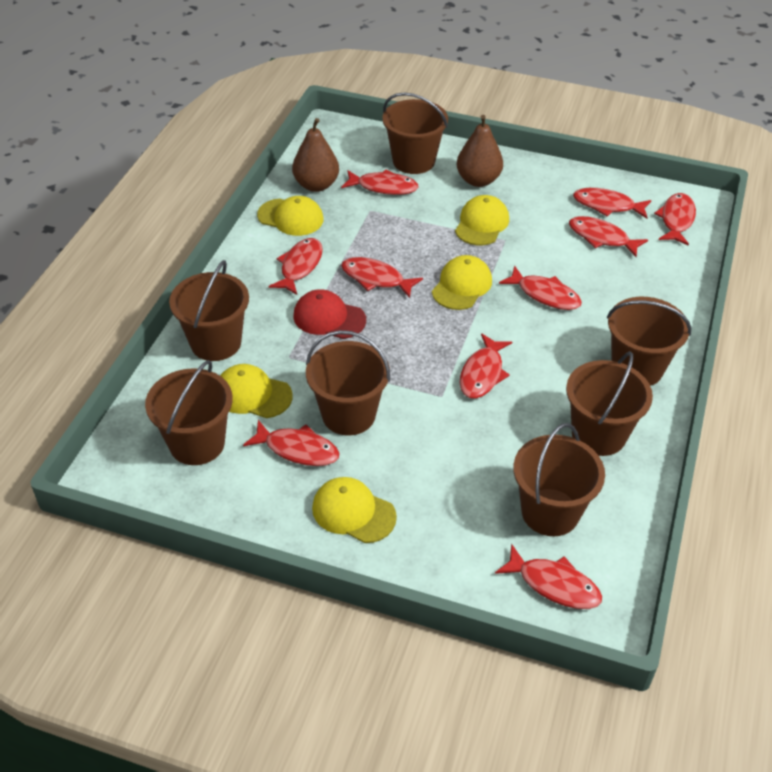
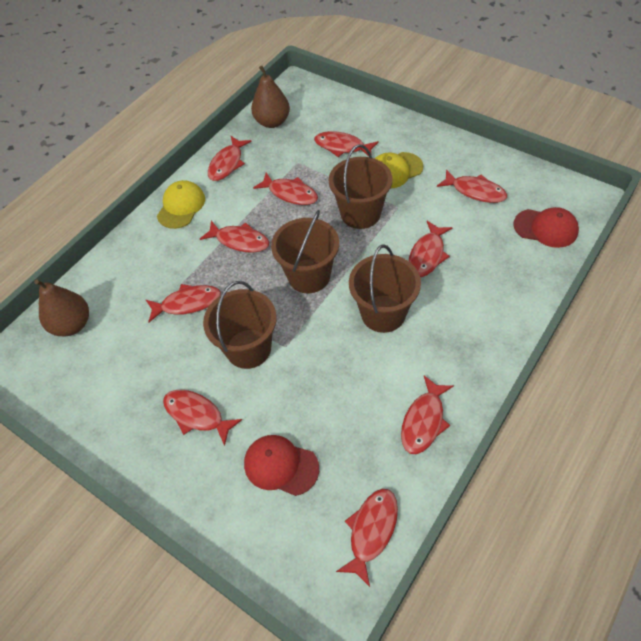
brown bucket: [145,360,233,465] [169,260,249,361] [306,330,390,435] [382,92,448,174] [513,423,605,536] [566,351,653,456] [607,297,691,386] = 7 -> [203,281,277,369] [271,210,339,293] [329,145,393,229] [349,244,421,333] = 4
red cap: [293,289,366,339] = 1 -> [244,435,319,496] [514,207,579,248] = 2
yellow cap: [220,364,293,418] [257,196,324,236] [312,477,397,543] [432,255,492,310] [455,195,509,245] = 5 -> [157,180,205,229] [374,152,423,189] = 2

